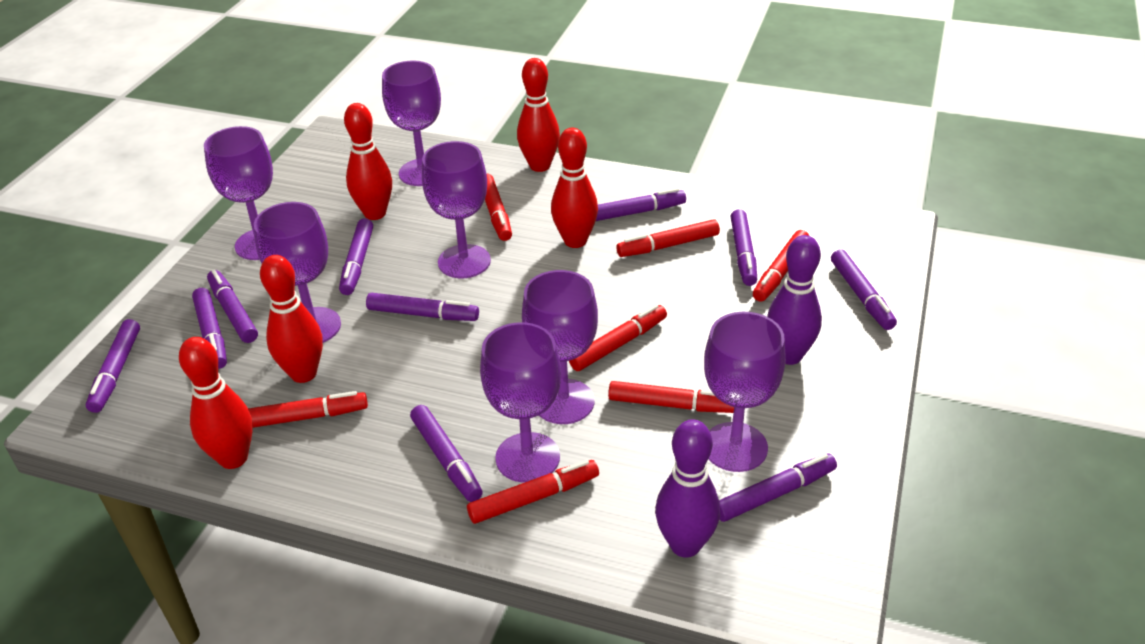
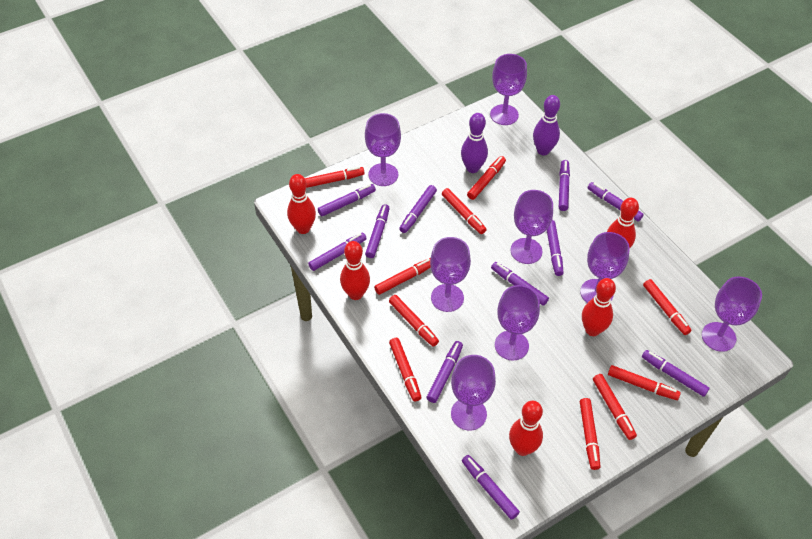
purple goblet: [204,126,273,260] [254,202,341,343] [382,61,441,186] [422,141,491,278] [480,322,561,483] [522,270,598,424] [704,312,786,472] = 7 -> [365,113,401,186] [430,237,471,312] [451,355,496,431] [490,54,527,125] [495,285,540,360] [510,190,553,264] [580,232,630,303] [702,276,762,352] = 8
purple marker: [86,319,140,413] [192,288,227,369] [207,270,258,343] [339,218,373,295] [366,293,479,321] [410,405,483,502] [596,188,686,221] [719,453,837,522] [730,209,757,286] [831,249,897,330] = 10 -> [308,232,367,271] [318,184,376,216] [365,204,390,258] [399,185,437,233] [427,341,463,403] [462,455,520,520] [491,262,549,306] [547,220,564,276] [559,160,570,211] [587,182,644,222] [642,350,710,397] = 11
red marker: [248,391,368,428] [467,460,599,524] [485,173,512,241] [569,304,667,371] [608,381,734,413] [616,219,720,257] [753,230,809,302] = 7 -> [305,167,365,188] [374,258,431,295] [389,295,439,347] [389,338,421,401] [442,188,487,234] [467,156,506,200] [580,398,600,470] [593,374,637,440] [608,365,681,400] [643,279,691,335] = 10

